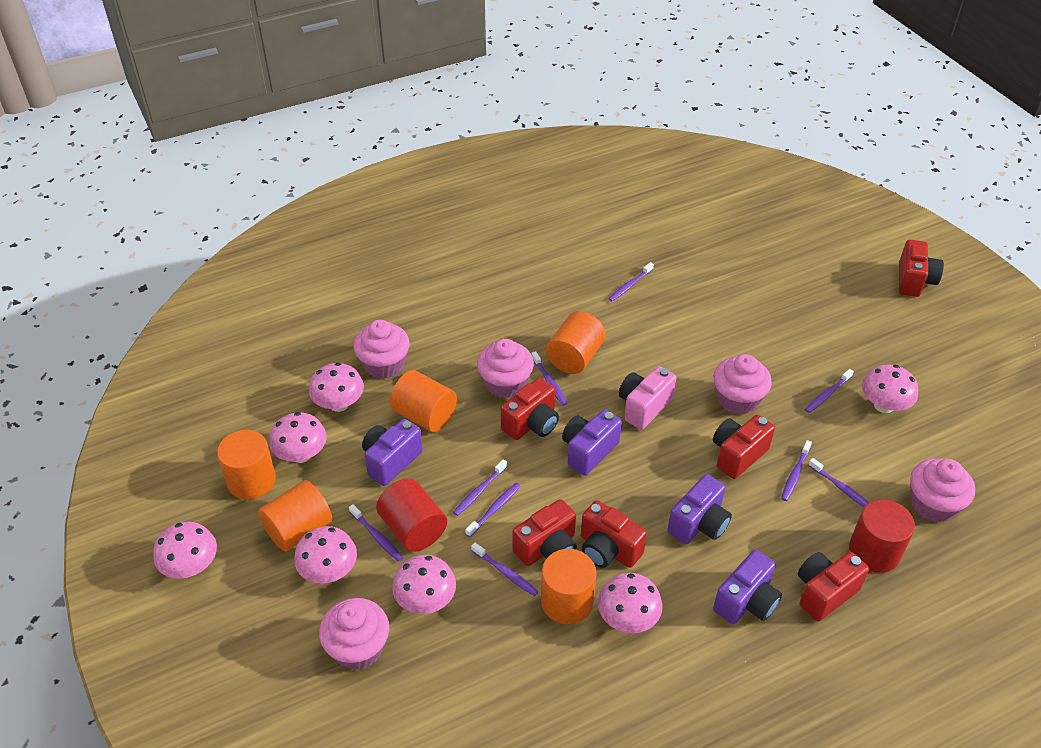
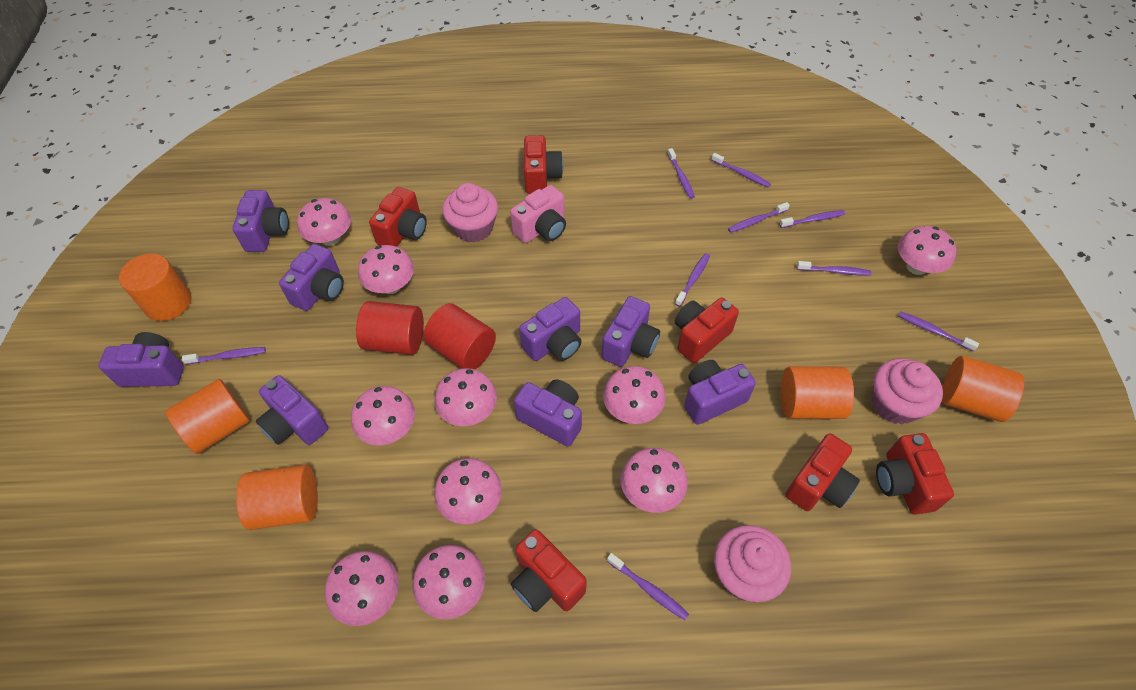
pink cupcake: [319,598,389,670] [353,320,410,379] [477,339,534,399] [714,354,772,414] [910,458,975,522] = 5 -> [442,183,498,242] [714,525,791,602] [872,358,943,425] = 3
pink mushroom: [153,522,217,579] [269,412,327,463] [294,526,357,584] [309,362,364,412] [392,555,456,614] [598,573,662,633] [862,364,918,413] = 7 -> [297,198,351,246] [325,551,399,626] [351,386,415,445] [358,245,414,294] [413,545,485,619] [434,458,502,524] [435,368,497,426] [603,366,666,424] [621,448,688,513] [898,226,956,275] = 10
purple camera: [362,419,423,486] [562,410,622,476] [668,474,732,544] [713,550,782,624] = 4 -> [98,332,184,387] [232,190,289,252] [256,375,328,445] [279,244,344,311] [514,379,582,447] [519,297,582,361] [601,296,660,367] [684,360,756,425] = 8

